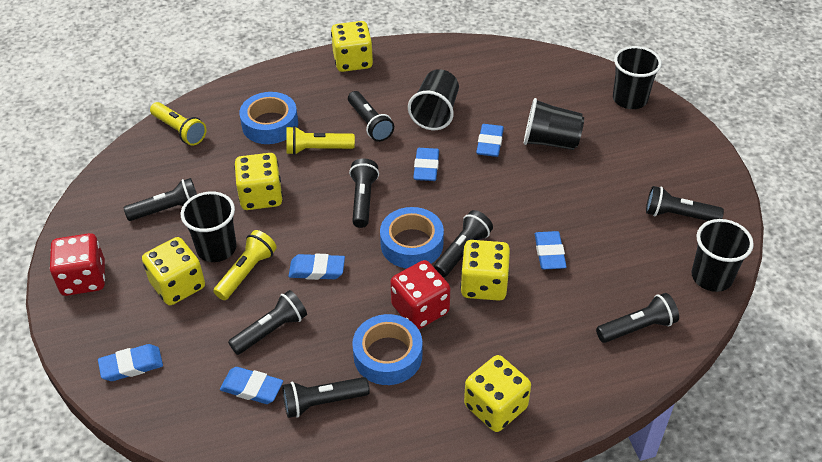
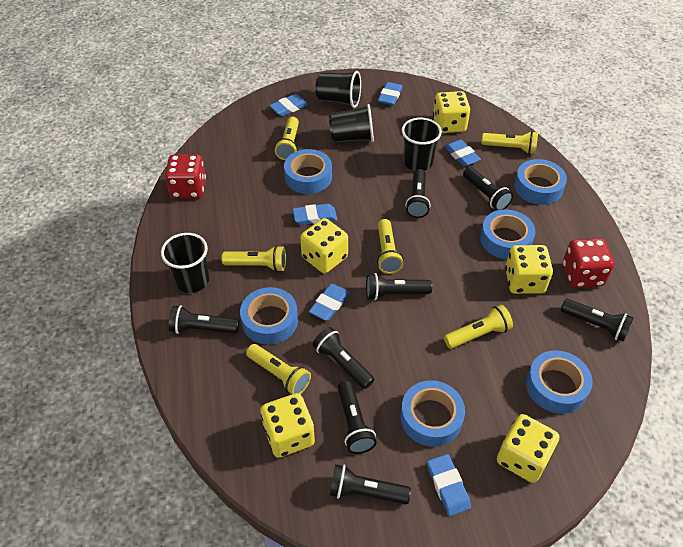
black cup: [181,191,237,262] [408,69,459,130] [524,98,584,150] [613,46,662,109] [691,219,754,292] = 5 -> [161,233,209,293] [315,71,361,108] [329,104,374,143] [402,118,442,171] = 4
blue tape: [239,92,298,144] [352,314,422,385] [380,207,444,269] = 3 -> [240,287,298,345] [284,149,332,194] [401,380,465,447] [480,209,535,259] [514,159,567,205] [526,350,593,414] = 6
yellow flashlight: [150,102,206,145] [213,230,277,300] [286,126,355,155] = 3 -> [221,246,286,272] [246,344,311,394] [275,117,299,160] [377,219,403,274] [444,305,513,349] [481,131,538,154] = 6

